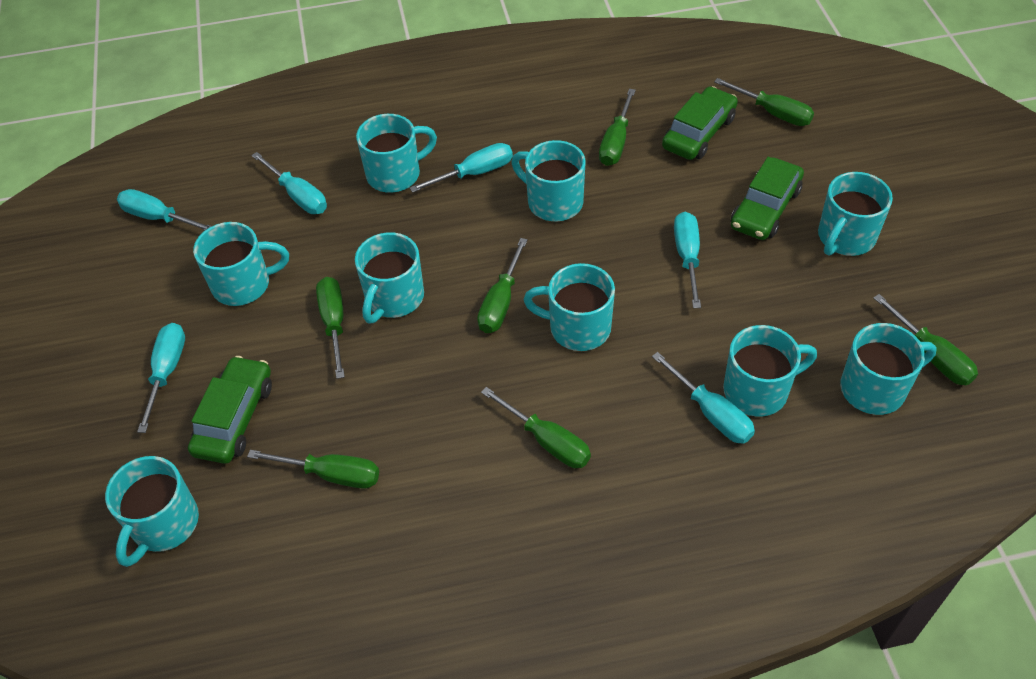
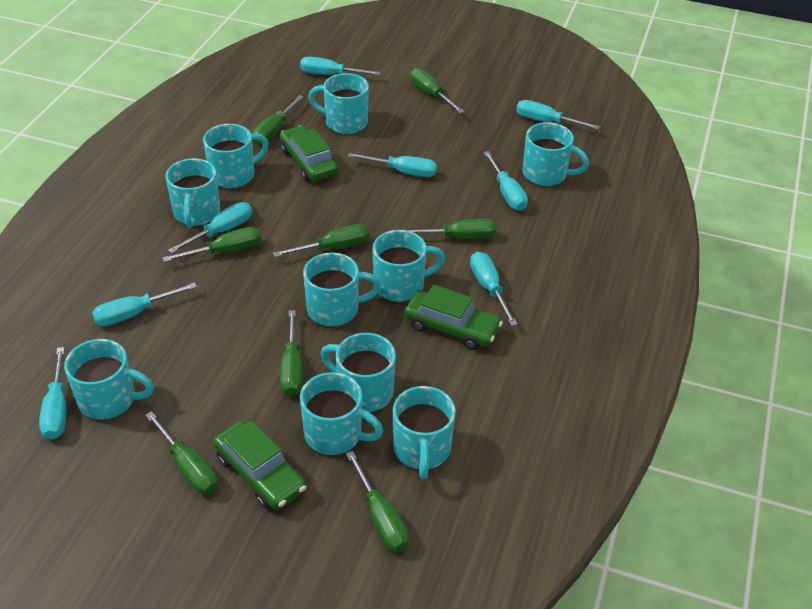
green screwdriver: [247,450,379,489] [316,277,345,379] [477,238,528,333] [481,387,591,468] [599,89,636,166] [714,78,814,126] [873,294,978,385] = 7 -> [145,411,218,495] [162,227,261,262] [252,95,304,145] [273,224,369,257] [280,310,303,397] [346,451,409,552] [406,219,496,239] [410,68,464,113] = 8
turquoise mug: [105,456,199,567] [193,222,289,306] [355,232,424,323] [356,114,437,193] [511,140,586,221] [523,263,615,351] [723,325,817,417] [818,172,893,256] [840,323,937,415] = 9 -> [64,339,154,420] [165,158,220,228] [203,124,269,188] [300,372,383,455] [303,253,381,326] [308,73,369,134] [321,333,396,412] [373,230,445,302] [393,386,456,479] [523,122,589,186] = 10
turquoise screwdriver: [117,189,212,231] [137,323,185,433] [251,152,327,214] [410,143,513,193] [652,352,755,444] [674,212,701,308] = 6 -> [39,347,66,440] [92,282,197,326] [168,202,252,253] [300,57,380,75] [348,153,437,177] [470,252,518,326] [483,151,528,211] [516,100,600,130] = 8

